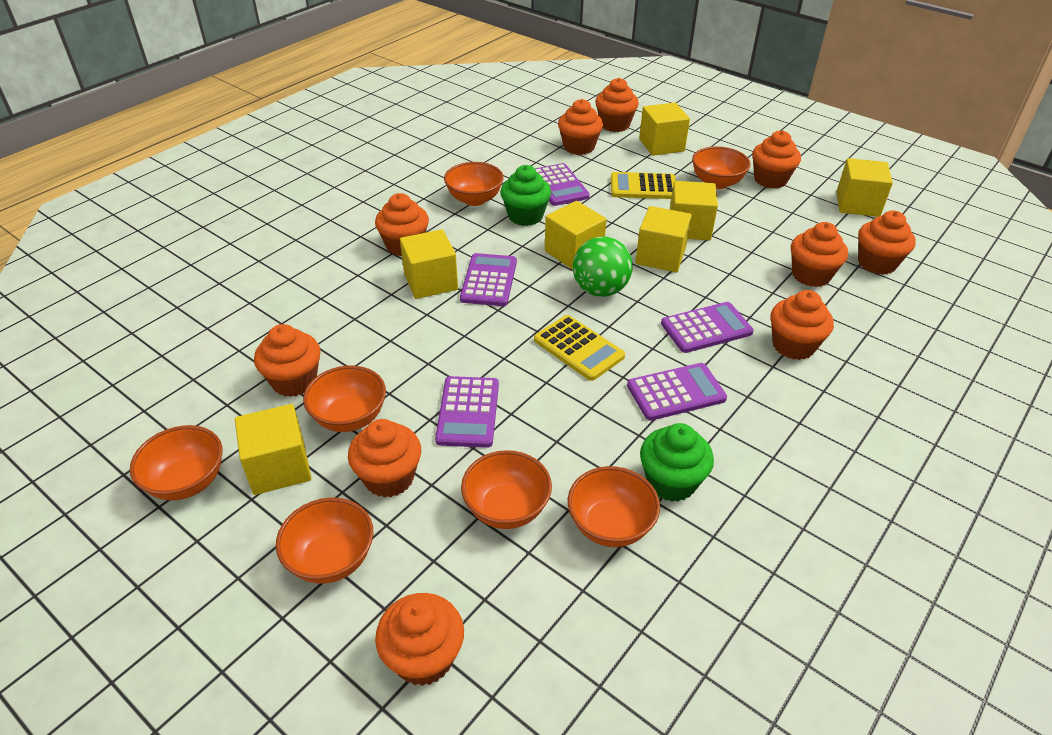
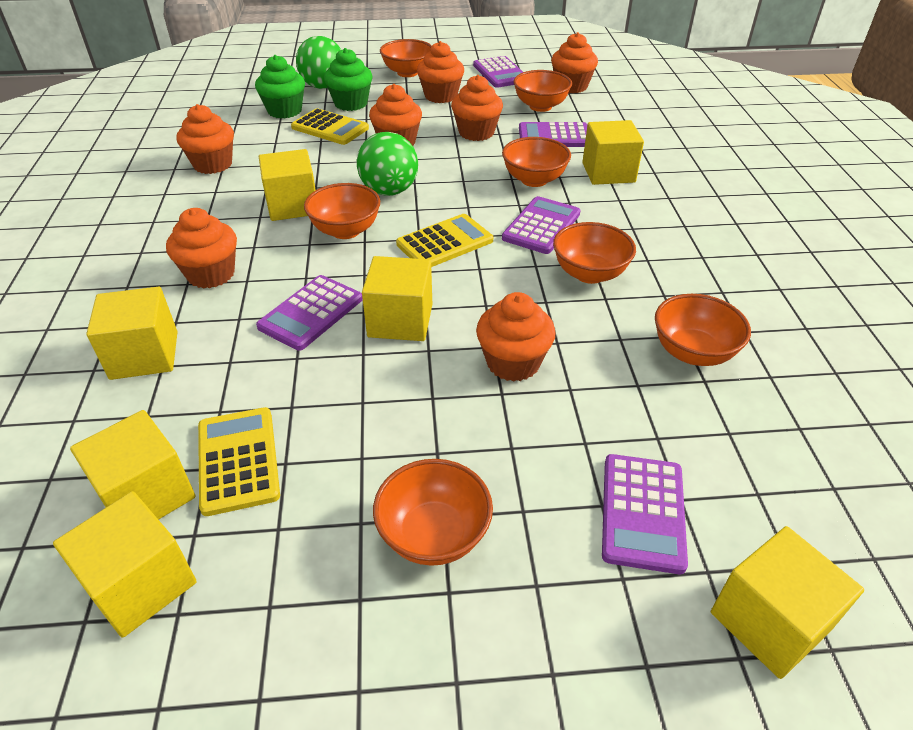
green ball: [573,236,633,297] = 1 -> [296,36,341,89] [357,132,418,196] = 2
orange cupcake: [254,324,321,397] [348,419,421,498] [375,193,429,257] [375,593,464,686] [558,99,603,155] [595,78,639,132] [752,130,801,188] [770,290,834,360] [791,222,848,287] [858,210,916,275] = 10 -> [166,208,237,289] [177,104,234,174] [369,84,422,146] [417,41,464,103] [451,75,503,141] [476,292,556,382] [551,32,598,93] = 7
yellow calculator: [534,315,625,381] [611,172,676,199] = 2 -> [198,407,280,516] [291,108,369,145] [396,214,493,267] = 3

